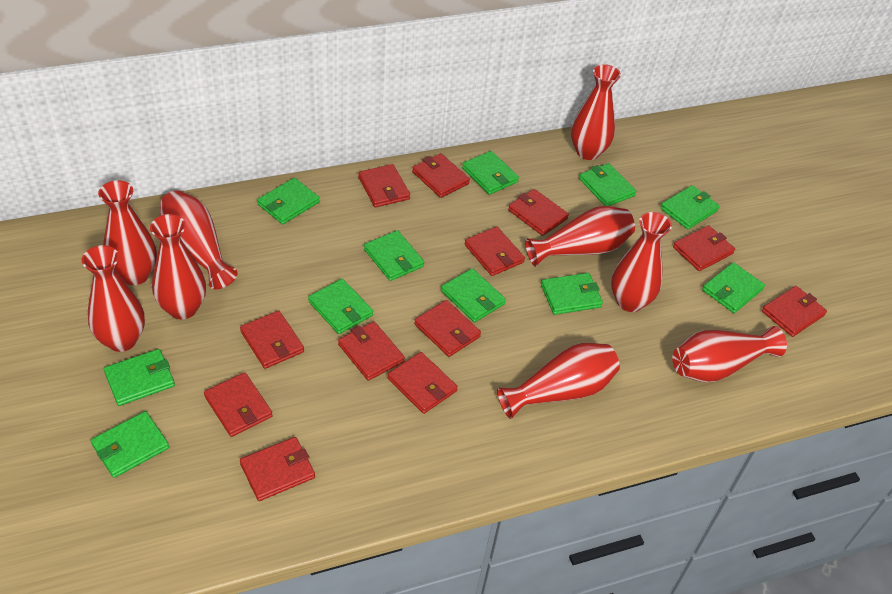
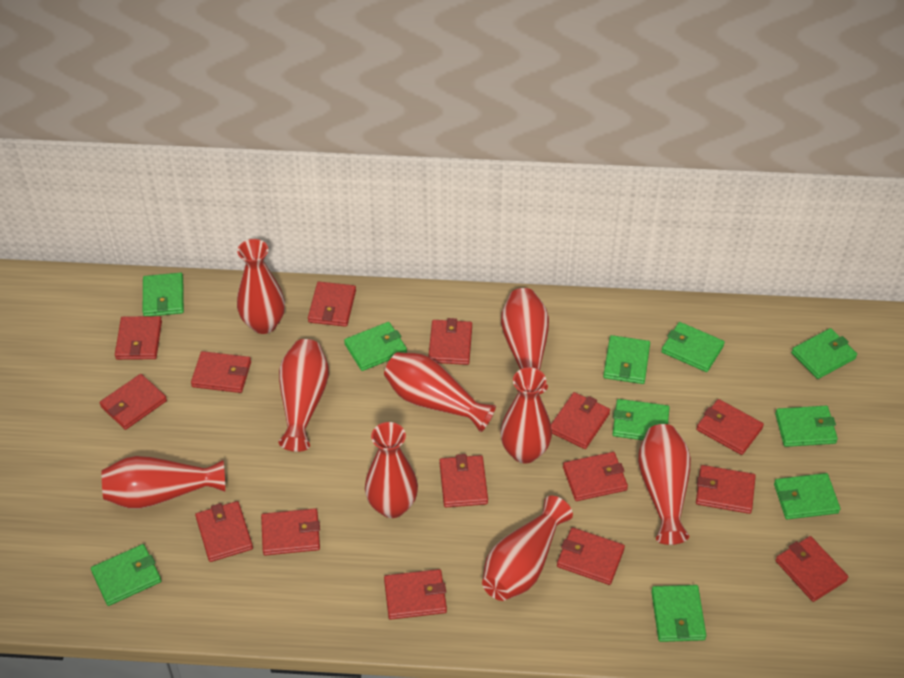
green wallet: [91,411,169,478] [104,349,175,406] [257,178,320,224] [308,279,373,334] [364,230,424,281] [441,268,506,322] [462,151,519,195] [541,273,603,315] [579,163,636,206] [660,185,720,229] [702,262,765,313] = 11 -> [91,544,161,606] [143,273,184,316] [344,322,407,371] [603,335,650,384] [613,399,670,440] [651,585,706,642] [661,322,725,372] [774,473,840,519] [775,406,838,447] [791,328,857,379] = 10
red wallet: [204,372,273,437] [240,311,304,369] [240,437,315,501] [338,322,405,381] [358,164,410,207] [388,352,458,414] [412,153,470,198] [414,300,481,357] [464,227,525,276] [508,189,569,236] [673,225,735,271] [762,286,827,337] = 12 -> [100,374,167,430] [115,316,162,360] [191,351,251,393] [195,501,253,562] [261,508,320,556] [308,282,356,327] [384,569,447,620] [428,318,472,365] [440,454,488,507] [551,392,610,449] [557,527,625,585] [563,452,628,501] [696,399,764,455] [696,465,756,514] [775,536,848,602] = 15

